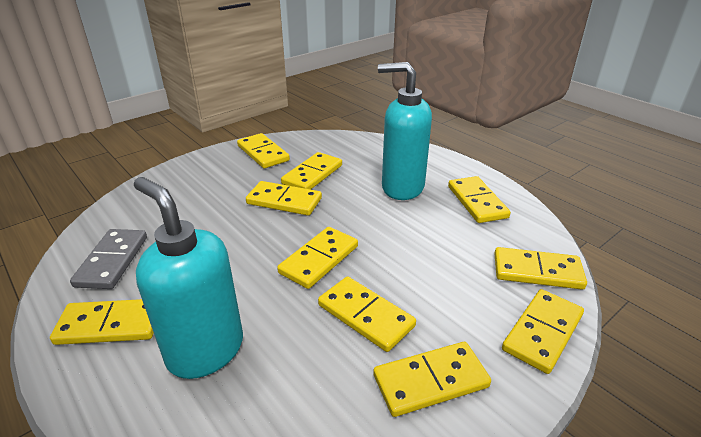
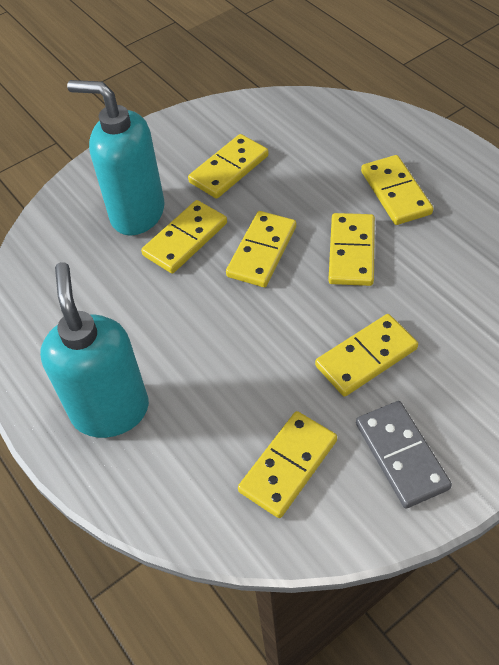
yellow domino: [50,299,154,345] [237,133,290,168] [246,181,322,216] [277,227,358,289] [281,152,342,190] [318,276,416,352] [373,342,491,417] [448,176,511,223] [494,247,587,290] [502,289,584,374] = 10 -> [141,200,227,274] [188,134,269,199] [226,211,296,287] [238,411,337,518] [315,314,418,396] [328,213,375,286] [361,155,433,225] = 7

